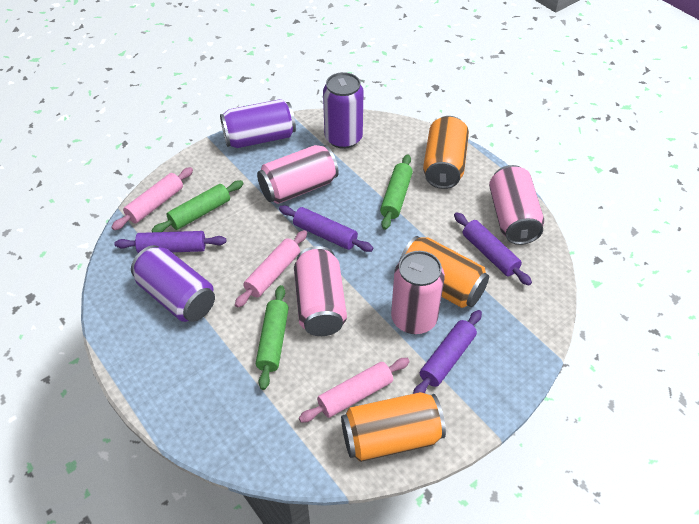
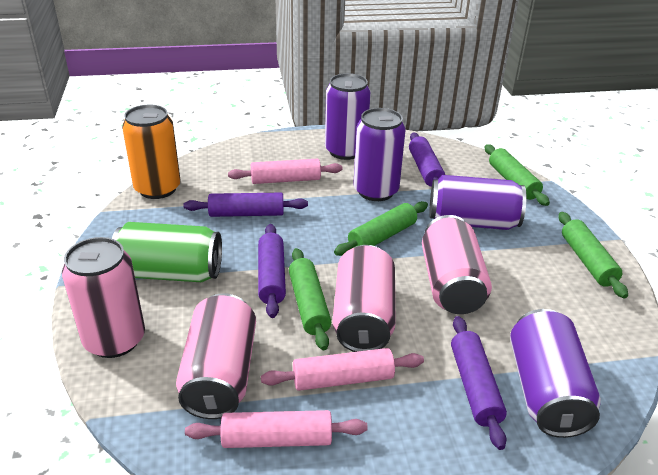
green can: none = 0 -> [112,222,222,282] = 1
green rolling pin: [151,180,244,232] [256,285,289,390] [380,154,413,230] = 3 -> [289,248,331,350] [334,201,428,256] [485,144,550,206] [559,212,628,298] = 4
orange can: [341,392,446,462] [399,236,489,308] [423,116,469,189] = 3 -> [122,105,180,199] = 1
purple can: [131,245,215,322] [220,99,296,148] [323,72,364,149] = 3 -> [325,73,371,160] [354,108,406,201] [429,175,527,230] [510,309,601,438] = 4

